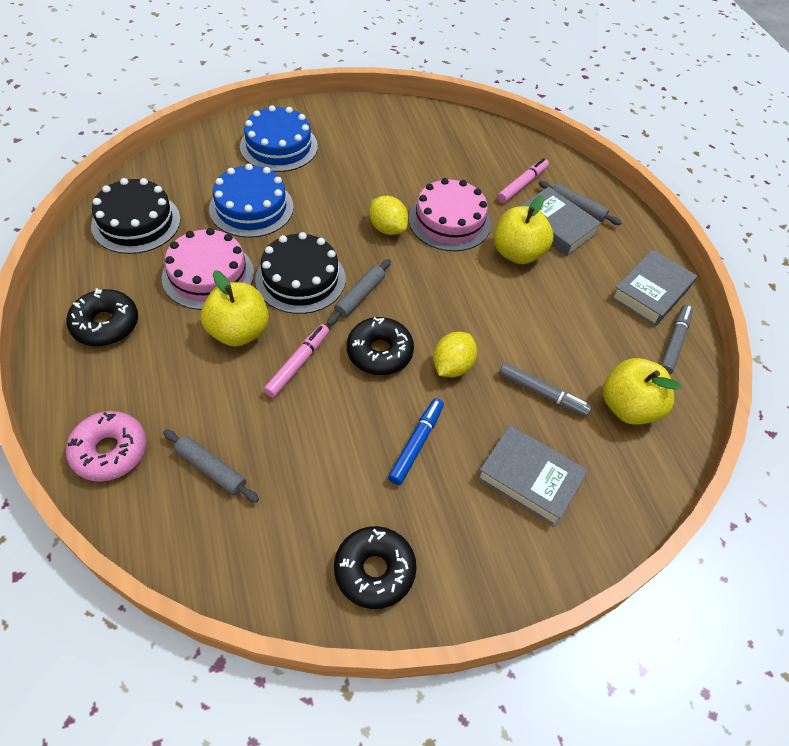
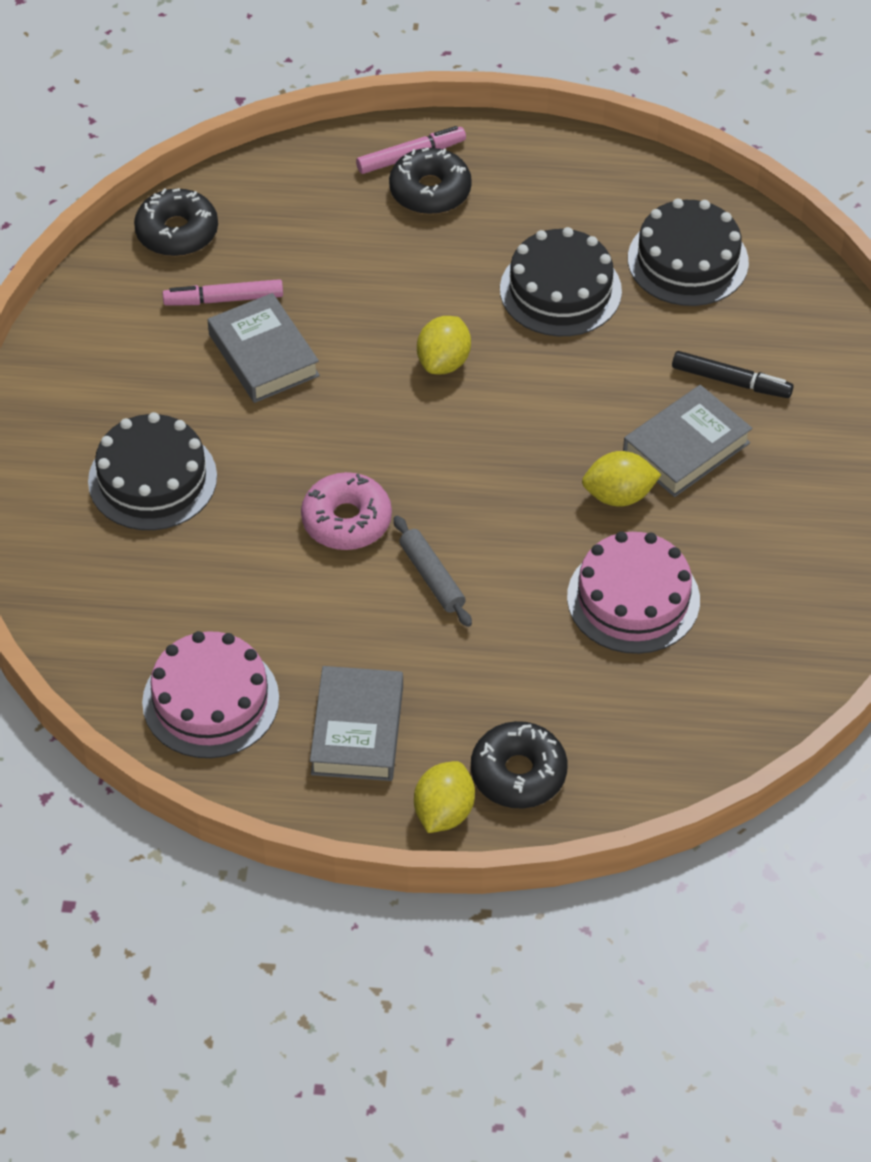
black cake: [91,178,181,254] [255,232,345,314] = 2 -> [88,412,217,530] [500,227,622,336] [628,199,749,306] = 3
black marker: none = 0 -> [672,351,794,398] = 1
blue cake: [209,164,294,238] [240,105,318,172] = 2 -> none = 0
blue marker: [388,398,444,485] = 1 -> none = 0
grey marker: [499,363,592,417] [661,305,693,374] = 2 -> none = 0
grey rolling pin: [163,430,259,503] [327,259,391,326] [539,181,622,225] = 3 -> [394,516,472,627] = 1
yellow apple: [201,270,269,347] [494,195,554,264] [603,358,681,425] = 3 -> none = 0
yellow lemon: [369,196,408,235] [433,332,477,377] = 2 -> [414,761,475,833] [417,316,471,374] [582,451,661,507] = 3

